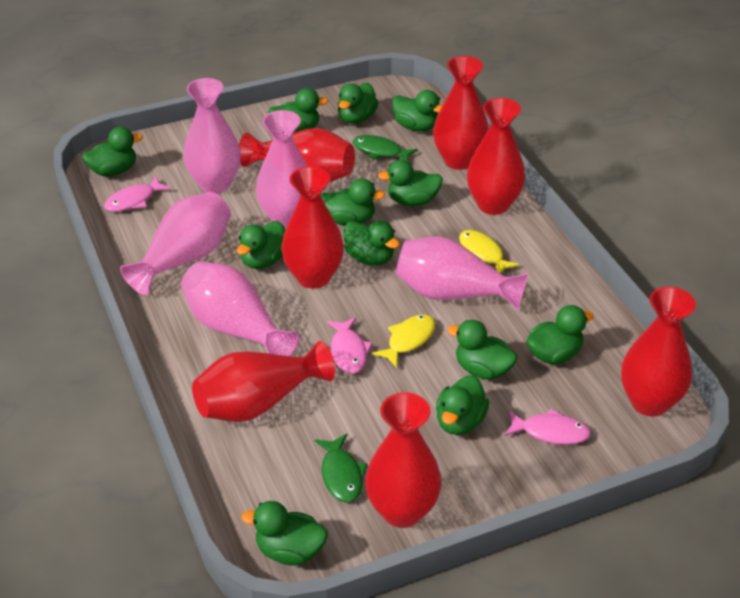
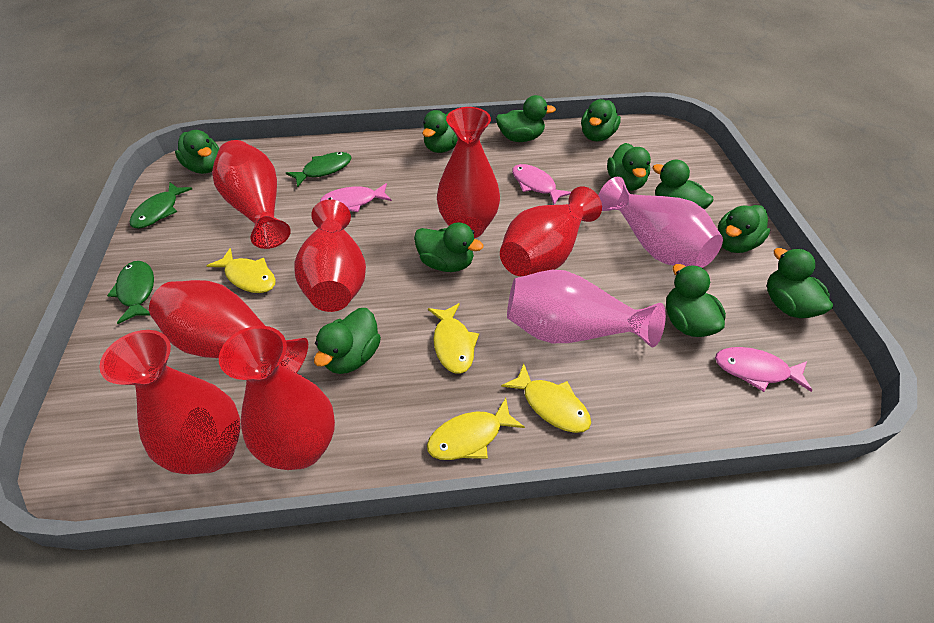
green duck: [82,127,143,176] [237,221,285,269] [241,501,328,566] [268,88,328,133] [321,178,385,225] [338,83,379,124] [344,220,400,265] [378,160,443,206] [392,90,442,131] [436,375,489,435] [447,320,518,380] [527,305,594,364] = 12 -> [175,130,219,174] [314,308,381,374] [414,222,484,272] [422,110,458,153] [496,95,556,142] [581,99,621,141] [607,143,651,191] [652,160,714,209] [666,264,726,337] [718,205,770,253] [767,248,833,318] = 11
green fish: [314,434,367,502] [353,135,418,161] = 2 -> [107,261,154,324] [130,182,192,228] [286,152,352,187] = 3
pink vase: [120,192,231,295] [181,261,300,356] [183,78,241,193] [256,110,308,228] [396,236,528,311] = 5 -> [507,270,666,347] [598,177,723,268] = 2
yellow fish: [372,314,435,368] [459,230,520,274] = 2 -> [206,248,276,293] [427,398,525,460] [428,303,479,374] [501,363,591,433] = 4

